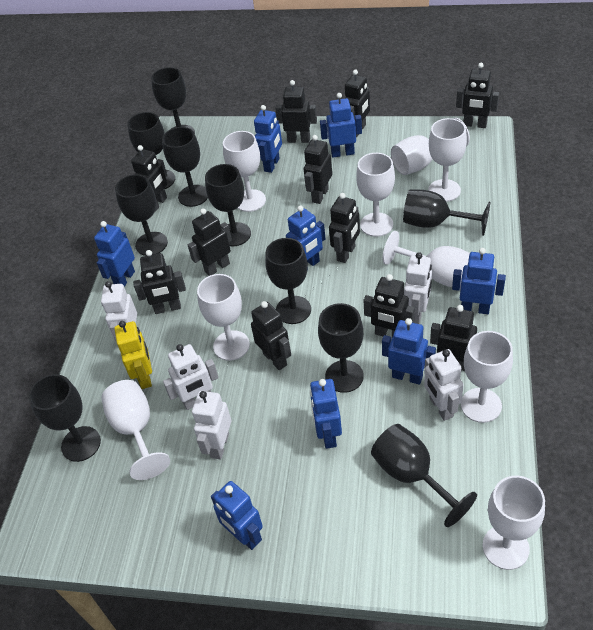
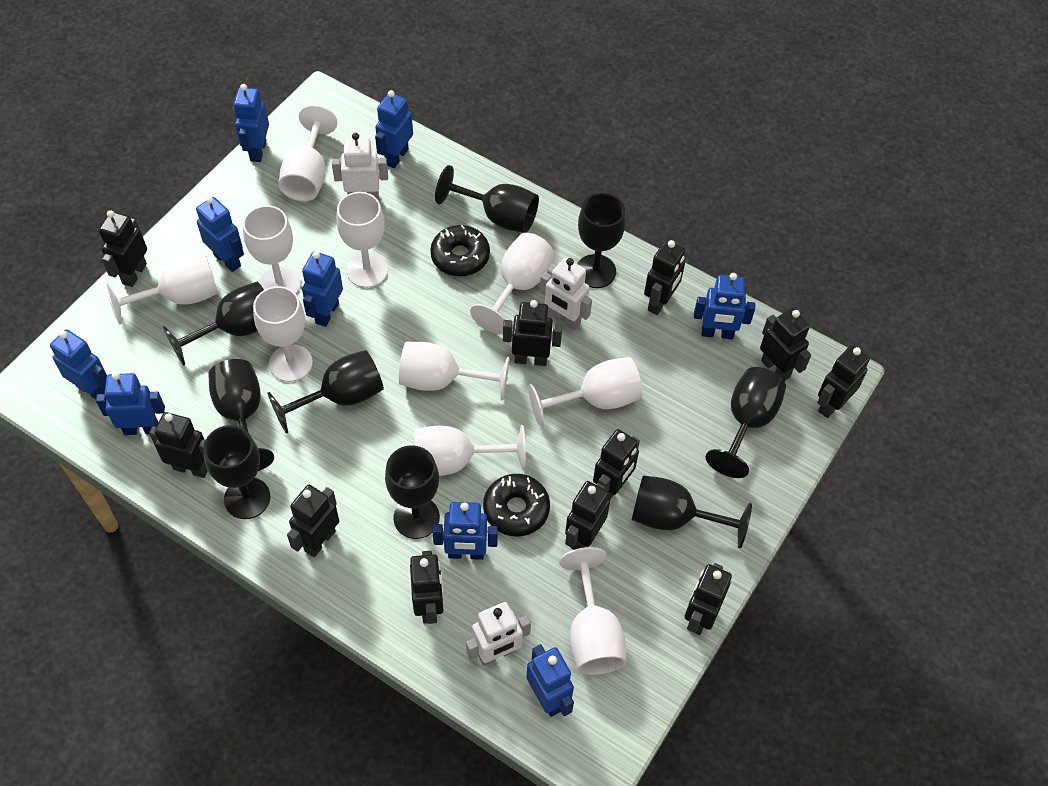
black donut: none = 0 -> [430,225,490,276] [483,474,550,537] = 2
black goblet: [29,374,101,462] [115,174,168,256] [127,112,175,189] [151,67,195,134] [162,127,208,207] [205,164,251,246] [265,238,311,324] [318,303,364,393] [371,424,477,527] [403,189,491,236] = 10 -> [163,282,264,366] [203,425,270,519] [208,359,274,471] [268,350,384,434] [385,446,440,539] [435,165,539,233] [577,193,626,288] [632,475,752,549] [706,367,786,478] = 9
blue robot: [94,221,135,287] [211,481,263,550] [254,105,282,173] [286,205,325,270] [310,379,342,449] [320,93,362,158] [382,318,436,385] [452,248,506,314] = 8 -> [50,329,107,399] [96,372,165,435] [196,196,244,272] [233,84,269,162] [302,251,343,327] [375,90,413,168] [432,502,498,560] [526,644,574,717] [694,273,755,339] = 9
white goblet: [101,380,170,480] [197,274,250,361] [223,131,266,212] [356,153,395,237] [383,231,470,289] [391,118,470,175] [428,118,467,202] [461,331,513,423] [482,476,545,570] = 9 -> [105,254,219,325] [243,205,301,294] [253,286,313,382] [278,105,338,202] [337,192,388,288] [399,342,510,401] [414,425,526,476] [470,233,554,334] [528,357,643,428] [559,547,627,675] = 10
white robot: [101,281,137,341] [163,344,219,410] [192,391,231,459] [404,252,432,324] [424,349,464,421] = 5 -> [332,133,388,201] [466,602,531,666] [540,258,592,330] = 3
yellow robot: [114,321,152,389] = 1 -> none = 0

